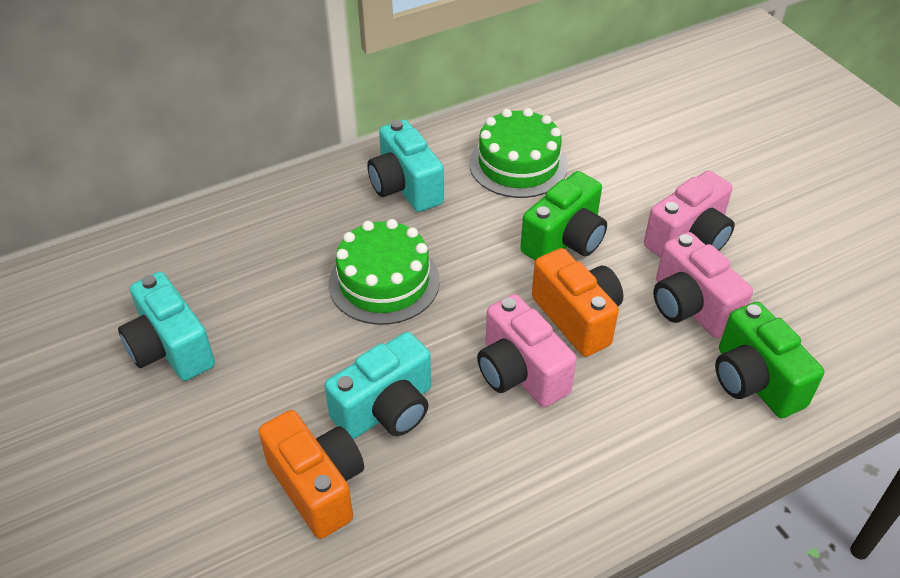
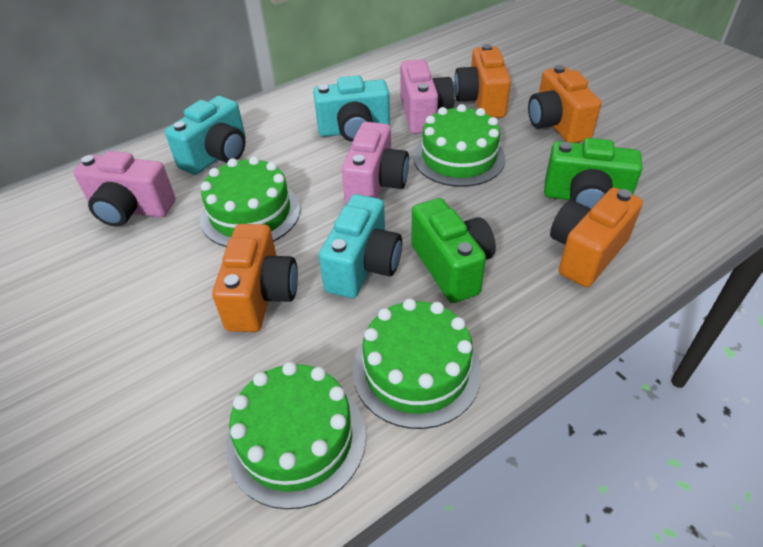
green cake: [329,219,440,325] [469,108,568,198] = 2 -> [200,156,300,247] [226,362,366,509] [353,299,481,429] [413,104,505,187] = 4
orange camera: [258,410,364,539] [532,248,623,357] = 2 -> [212,224,298,332] [454,44,511,118] [528,65,601,143] [550,188,643,287] = 4

